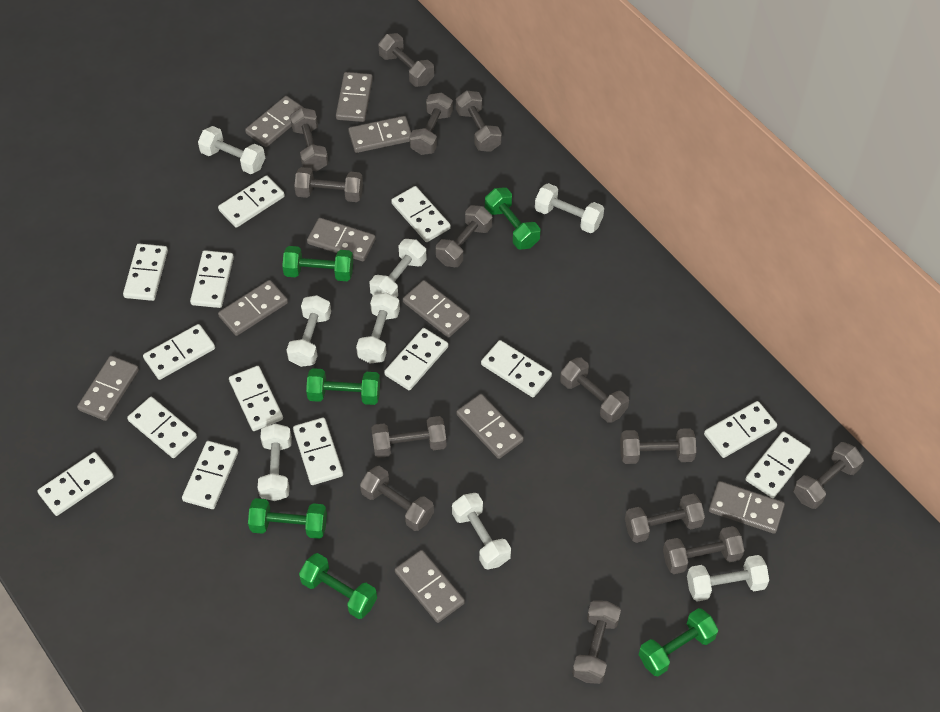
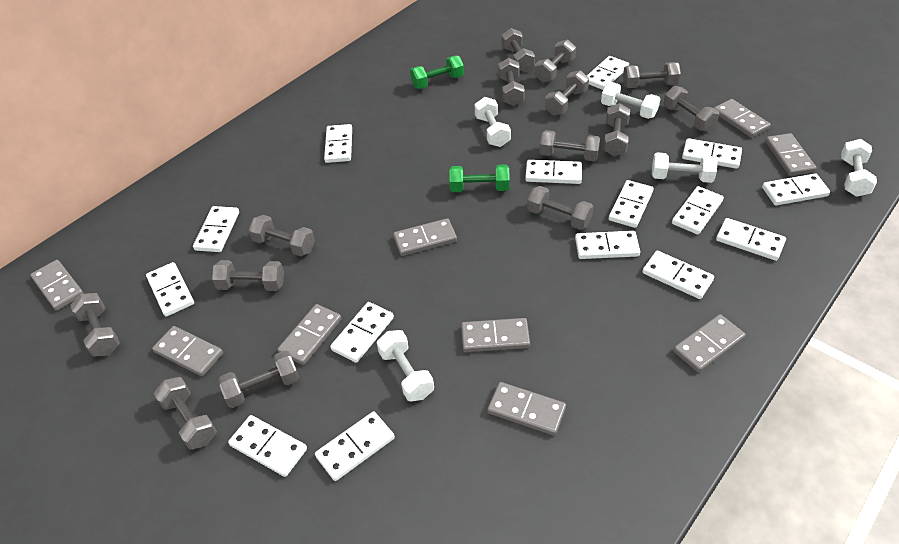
green dumbbell: [248,498,327,539] [282,246,353,281] [299,553,377,619] [306,368,380,405] [485,188,540,250] [639,608,718,677] = 6 -> [410,56,464,89] [449,164,510,192] = 2
grey domino: [77,356,139,421] [218,280,288,336] [245,96,304,147] [307,218,376,261] [336,72,373,122] [348,116,411,153] [395,550,465,623] [403,280,470,338] [456,394,524,459] [709,481,785,534] = 10 -> [30,260,84,311] [152,326,223,376] [277,304,342,365] [393,218,457,256] [461,318,530,352] [487,382,566,436] [673,314,746,372] [714,99,771,138] [765,133,816,176] = 9
white domino: [37,452,114,516] [123,244,168,301] [127,397,197,458] [143,324,215,380] [182,441,238,509] [190,250,234,308] [218,175,285,228] [229,366,283,431] [293,418,343,485] [384,328,448,390] [391,186,451,242] [481,340,552,397] [704,401,777,458] [745,431,811,498] = 14 -> [146,262,194,317] [193,206,239,252] [228,415,307,477] [315,412,395,481] [324,124,352,163] [330,302,394,363] [525,160,582,184] [575,231,640,259] [587,56,629,90] [609,180,654,228] [642,251,714,299] [672,186,724,235] [682,138,742,169] [716,218,786,261] [762,174,830,205] = 15
white dumbbell: [198,126,265,174] [258,423,292,501] [286,295,331,367] [356,292,400,364] [370,239,427,297] [452,493,511,570] [535,183,604,233] [687,555,769,601] = 8 -> [377,330,434,402] [475,97,511,147] [601,82,660,119] [652,152,718,183] [841,139,877,197] = 5

